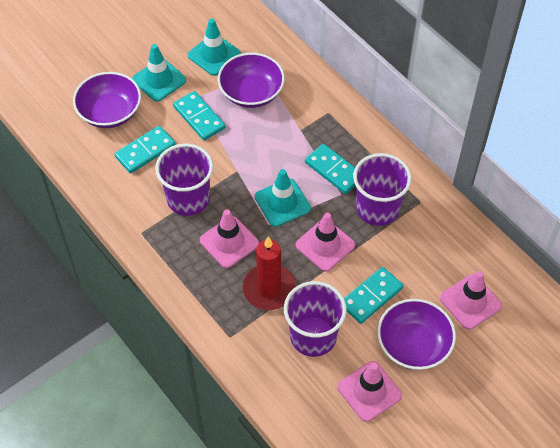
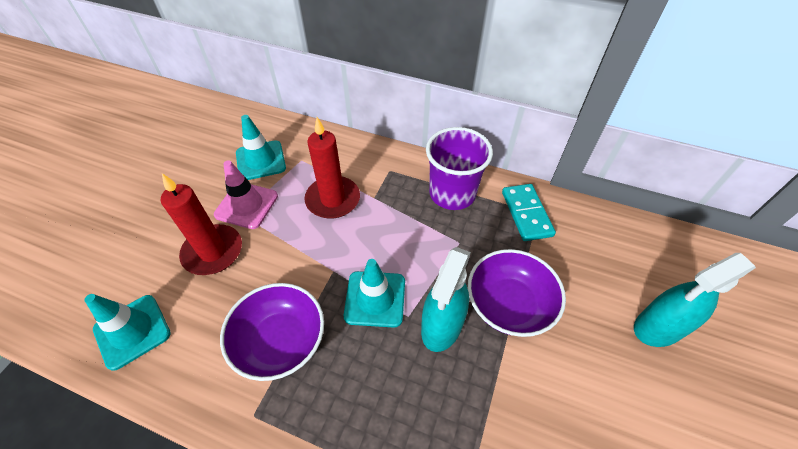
pink traffic cone: [200,209,259,268] [295,213,355,272] [337,361,402,422] [440,271,502,330] = 4 -> [214,160,278,229] = 1
purple bowl: [73,72,141,128] [218,53,285,108] [377,299,456,370] = 3 -> [220,283,324,381] [468,249,566,337] = 2
purple cup: [155,143,213,216] [284,281,347,357] [353,153,412,226] = 3 -> [426,127,493,210] = 1
red candle: [242,236,296,310] = 1 -> [161,173,242,275] [304,117,360,219] = 2
turquoise domino: [114,126,175,173] [173,91,226,140] [305,144,356,194] [344,267,403,324] = 4 -> [502,184,556,241] = 1
turquoise spray bottle: none = 0 -> [421,247,471,352] [634,253,756,347] = 2

